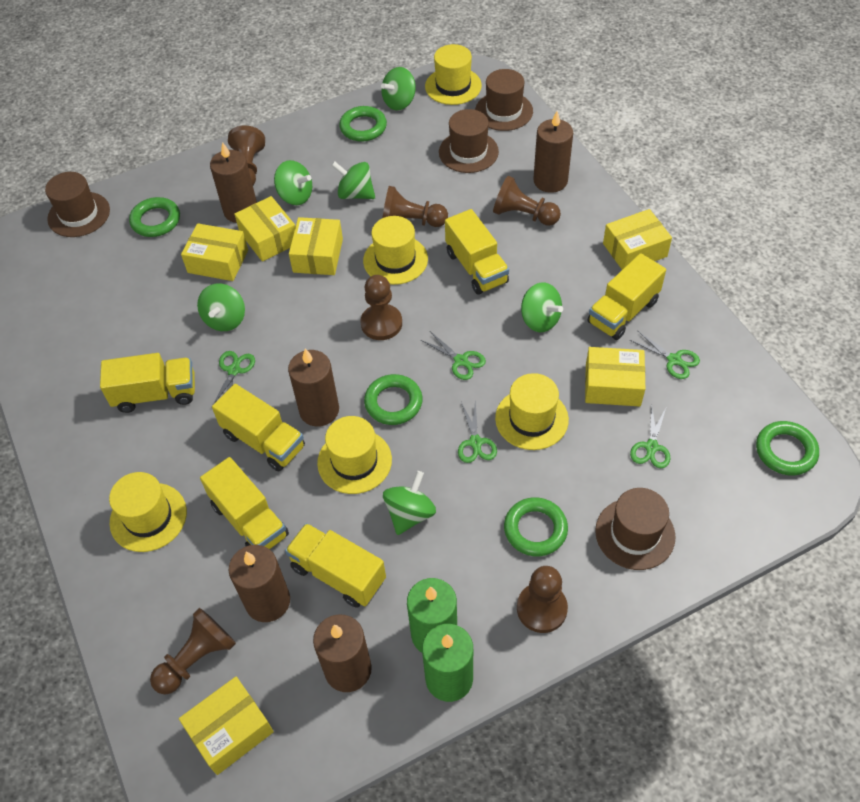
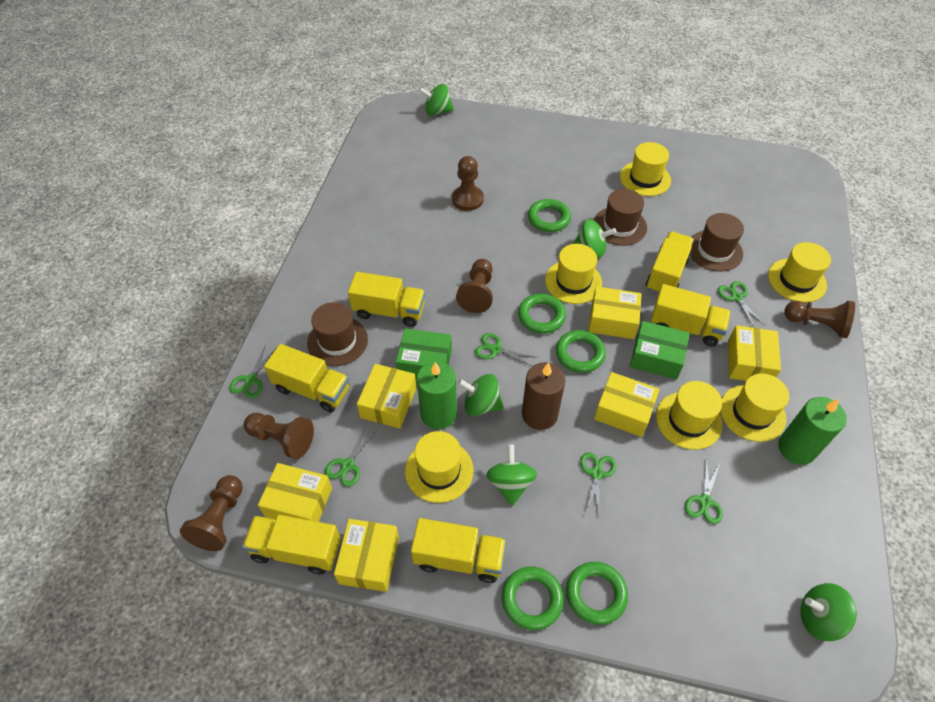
brown candle: [210,142,257,223] [229,545,290,622] [288,348,339,427] [313,615,372,692] [533,111,573,193] = 5 -> [522,362,566,430] = 1
brown hat: [45,172,110,237] [439,109,499,173] [475,69,533,131] [595,488,676,570] = 4 -> [307,302,368,366] [594,189,647,246] [691,213,744,271] = 3
brown pawn: [150,608,236,694] [228,125,265,185] [360,275,402,340] [382,186,448,227] [493,176,561,226] [517,566,568,633] = 6 -> [180,475,243,551] [244,413,314,459] [452,156,484,211] [456,259,493,313] [784,301,855,338] = 5
green box: none = 0 -> [396,328,452,379] [630,321,690,380] = 2
green scissors: [211,351,255,408] [421,331,486,380] [458,399,497,463] [630,331,700,379] [630,406,670,468] = 5 -> [229,346,276,398] [325,427,377,487] [475,333,538,366] [580,452,616,517] [685,460,723,524] [718,281,764,327] = 6
green spinning top: [197,283,245,331] [274,160,312,205] [331,161,375,199] [381,67,416,110] [383,471,436,535] [521,282,563,332] = 6 -> [419,84,454,116] [458,374,504,416] [486,444,537,506] [573,219,617,258] [800,583,857,641] = 5
yellow hat: [109,472,187,552] [317,416,392,494] [363,216,428,285] [425,44,482,105] [495,373,569,450] = 5 -> [405,431,473,503] [545,244,602,304] [620,142,671,196] [656,381,722,450] [720,373,789,442] [768,242,831,302] = 6

